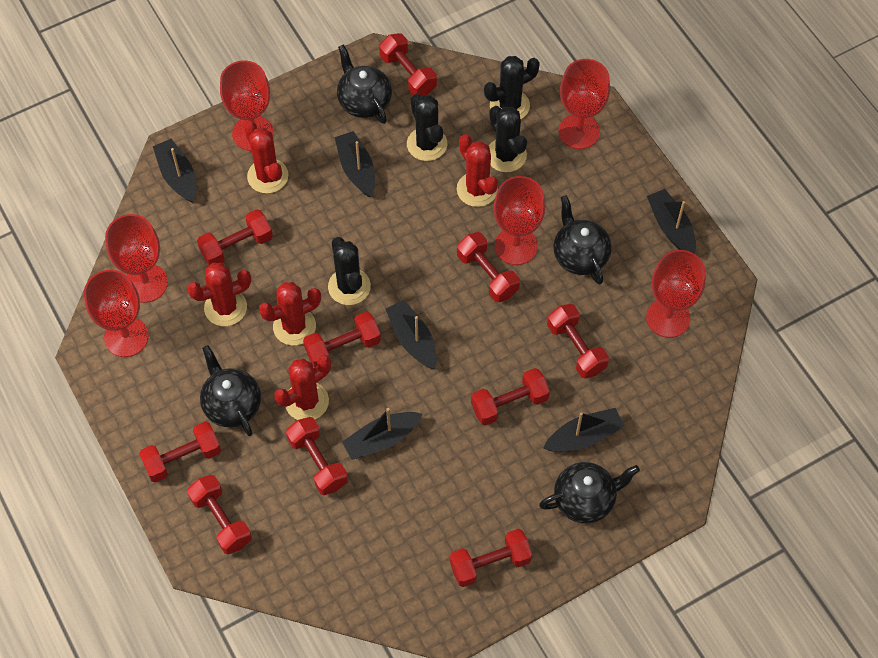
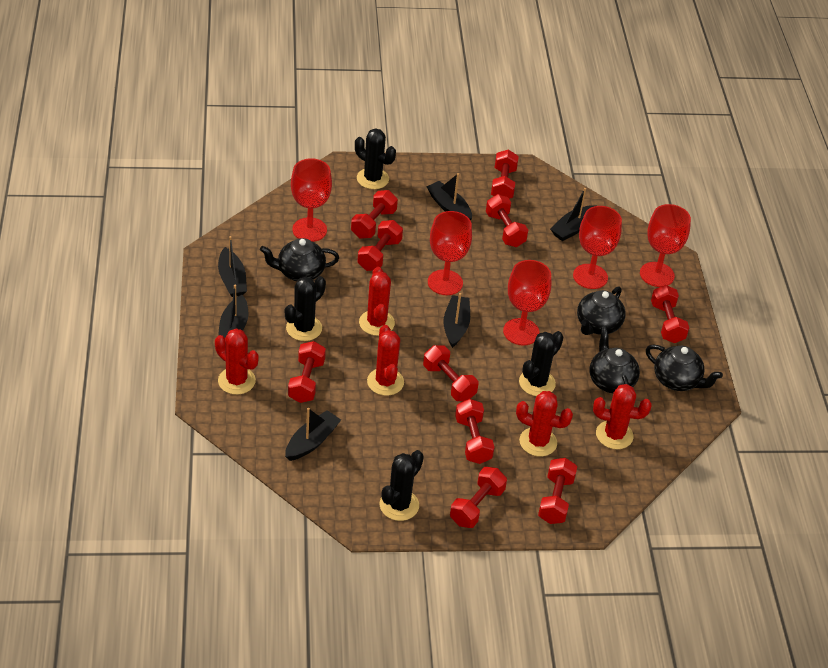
red goblet: [84,270,149,357] [105,214,168,303] [220,60,274,151] [493,176,545,265] [558,59,610,149] [646,250,706,338] = 6 -> [291,158,332,242] [428,211,472,295] [503,260,551,345] [573,206,622,289] [640,204,691,287] = 5

